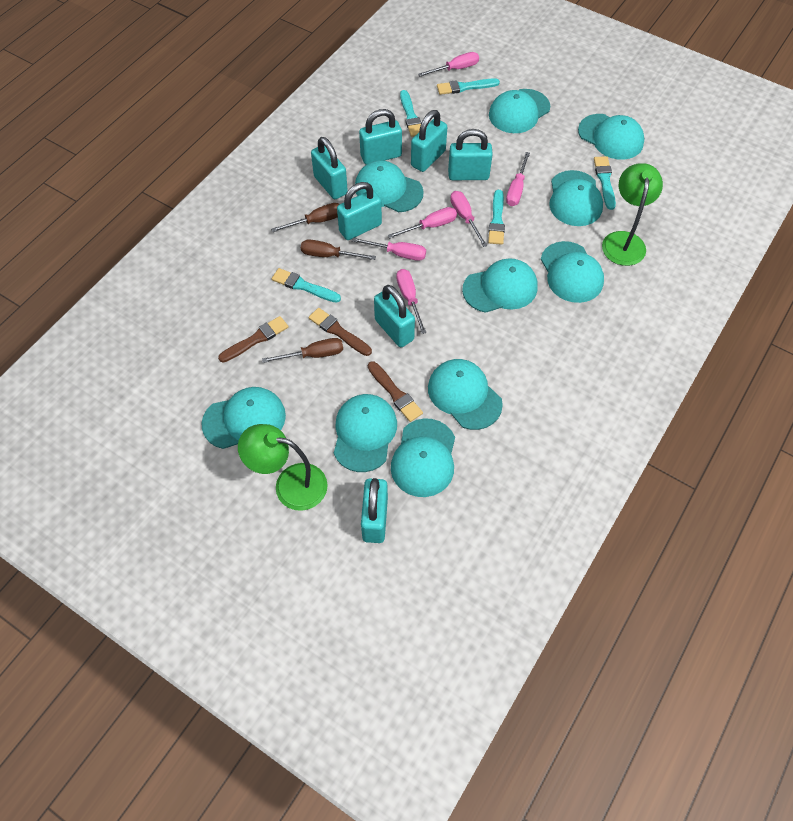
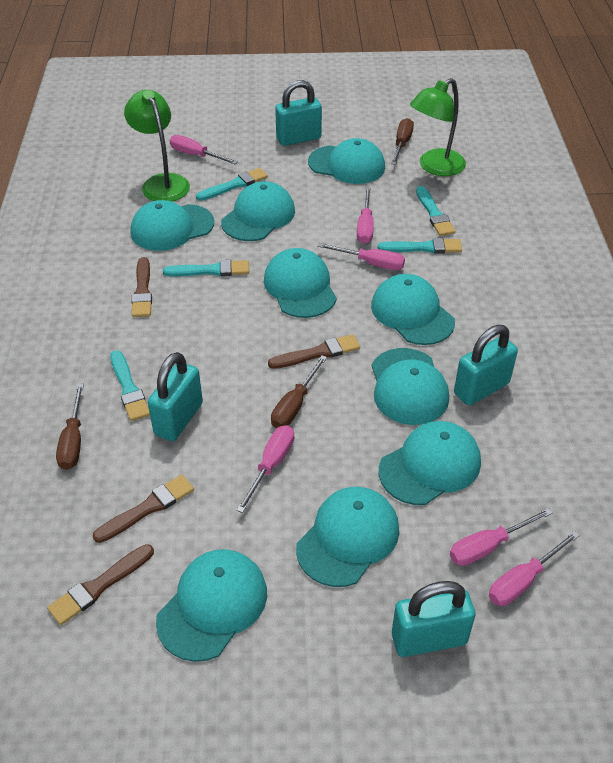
brown brush: [218,316,288,363] [309,308,372,356] [368,361,423,422] = 3 -> [47,544,154,625] [93,475,194,543] [131,257,152,317] [268,334,360,369] = 4
turquoise cap: [202,387,286,449] [334,394,397,472] [355,160,424,212] [391,418,455,497] [428,359,503,430] [462,258,538,313] [489,89,550,133] [541,241,604,303] [549,170,603,226] [578,114,644,160] = 10 -> [131,200,214,251] [156,549,267,662] [221,181,295,241] [264,248,337,318] [296,487,399,587] [308,138,385,184] [371,274,455,345] [372,348,449,425] [379,421,481,505] = 9
turquoise padlock: [311,137,348,199] [337,182,382,240] [359,109,402,165] [361,478,388,543] [374,285,415,347] [411,110,447,172] [448,129,493,180] = 7 -> [148,352,203,441] [275,80,322,146] [392,581,475,657] [454,325,518,405] = 4

